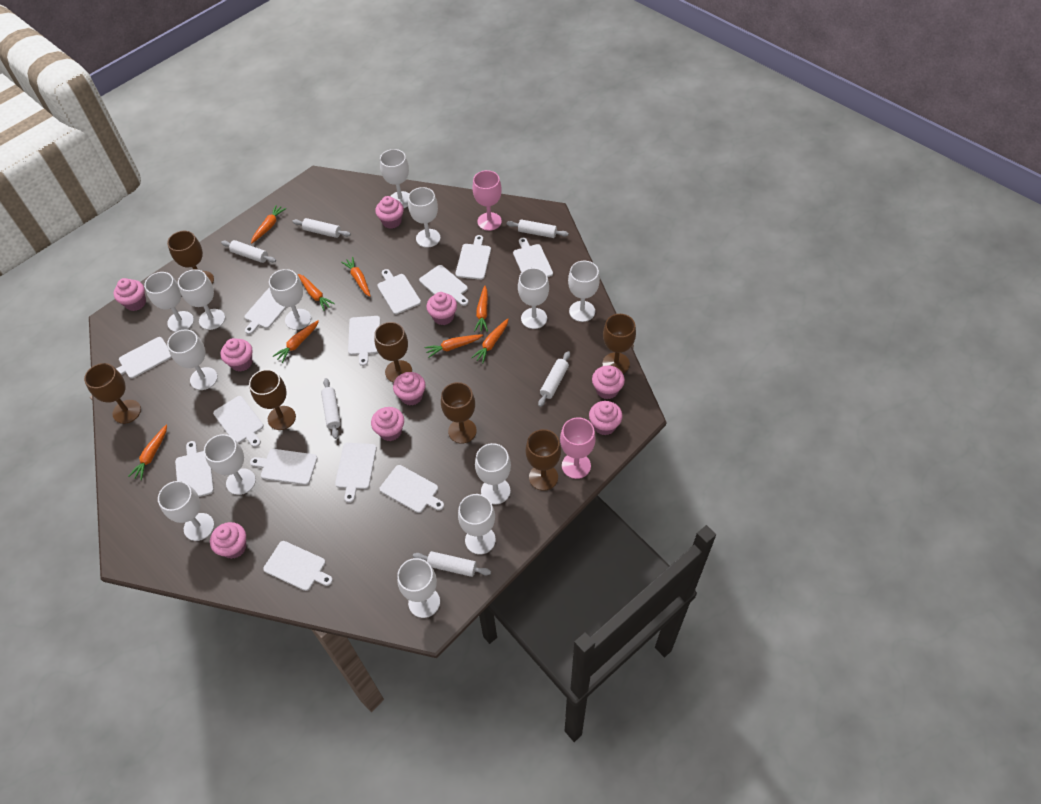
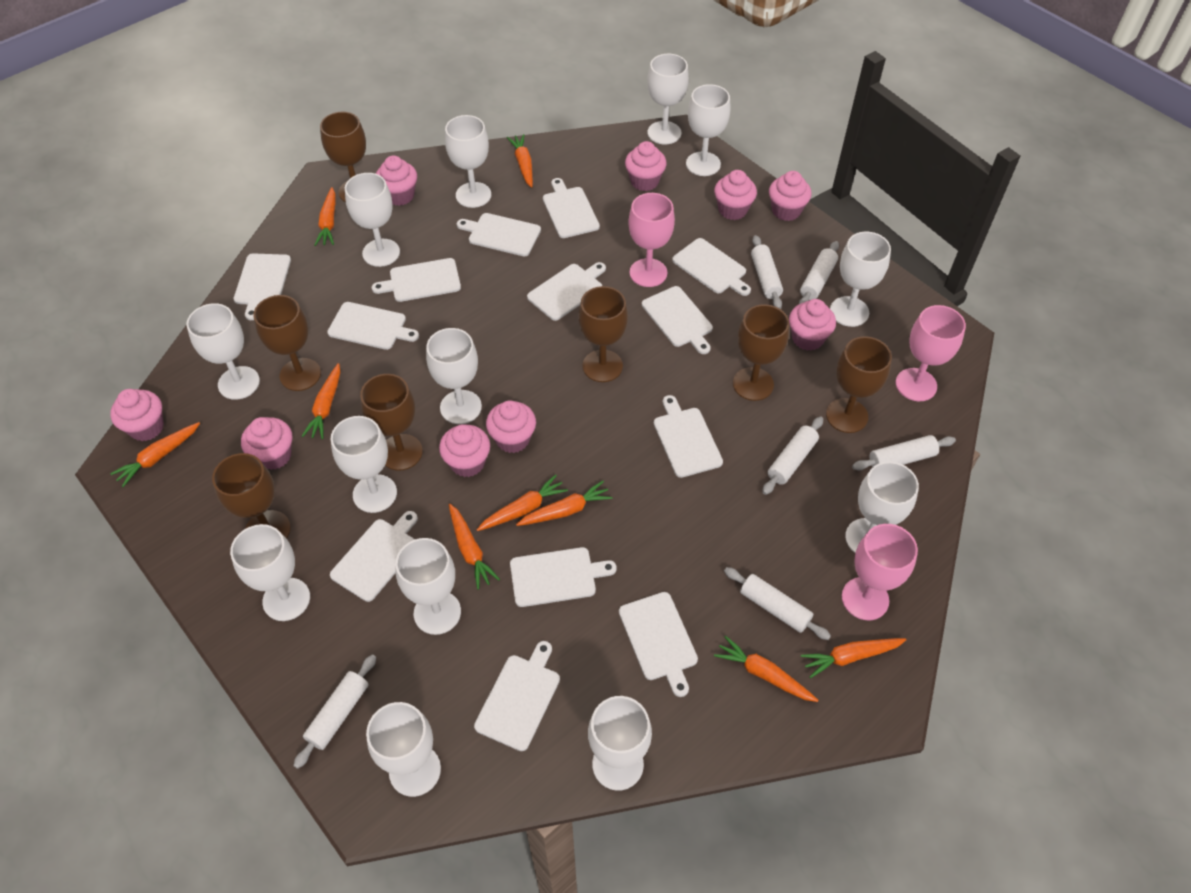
orange carrot: [128,425,167,480] [251,205,286,243] [273,320,319,363] [298,274,335,311] [341,257,371,297] [424,334,483,358] [471,319,508,363] [474,285,488,332] = 8 -> [110,422,200,487] [302,363,340,439] [315,187,335,246] [449,504,500,590] [477,474,568,531] [507,134,533,188] [516,481,613,526] [714,636,819,702] [801,638,906,678] = 9
pink goblet: [472,170,502,231] [560,417,596,479] = 2 -> [628,193,675,287] [842,524,918,620] [896,305,966,401] = 3

